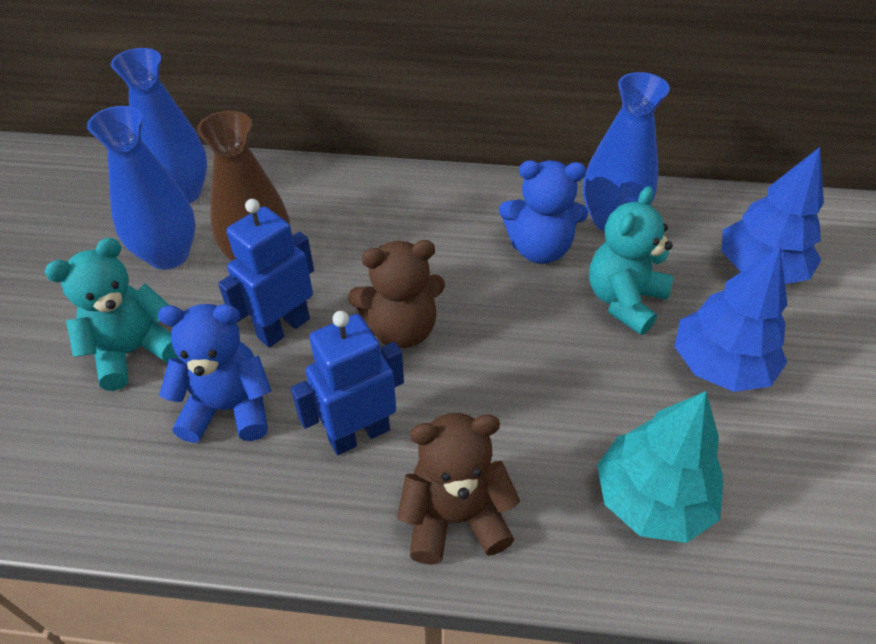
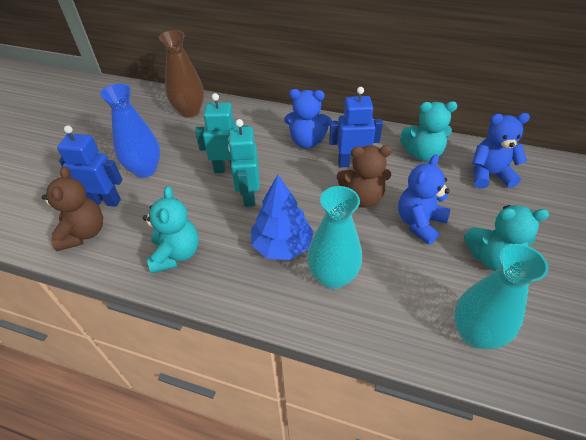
blue teddy bear: [158,304,272,443] [499,160,588,264] = 2 -> [284,89,332,148] [398,154,450,245] [472,113,530,189] = 3
blue tree: [674,246,787,392] [721,147,824,284] = 2 -> [251,175,314,260] = 1
blue vase: [87,106,196,270] [111,48,207,203] [583,72,670,231] = 3 -> [100,84,160,178] = 1
turquoise robot: none = 0 -> [195,93,248,173] [228,119,260,207] = 2
turquoise teddy bear: [45,238,178,391] [589,186,673,335] = 2 -> [143,186,199,273] [400,101,457,162] [464,205,549,271] = 3
turquoise tree: [597,391,723,543] = 1 -> none = 0
turquoise vase: none = 0 -> [307,186,362,289] [454,244,549,349] = 2

